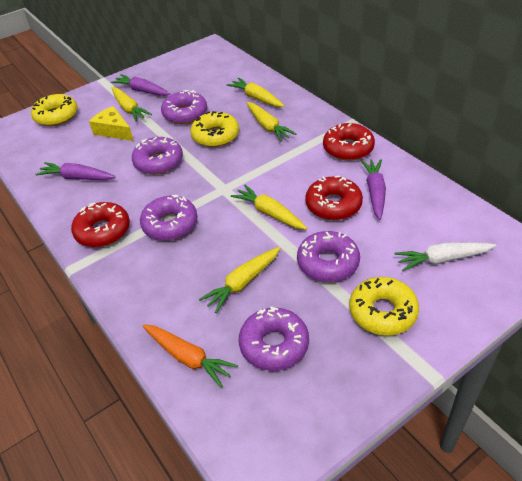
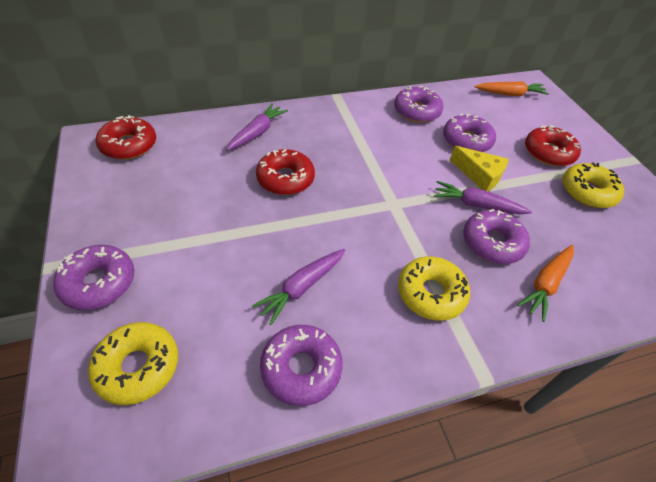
orange carrot: [143,324,238,388] = 1 -> [475,81,549,96] [517,245,574,322] = 2
white carrot: [394,242,496,271] = 1 -> none = 0
yellow carrot: [112,87,152,122] [199,247,280,313] [227,78,284,107] [231,185,307,230] [247,102,296,142] = 5 -> none = 0

